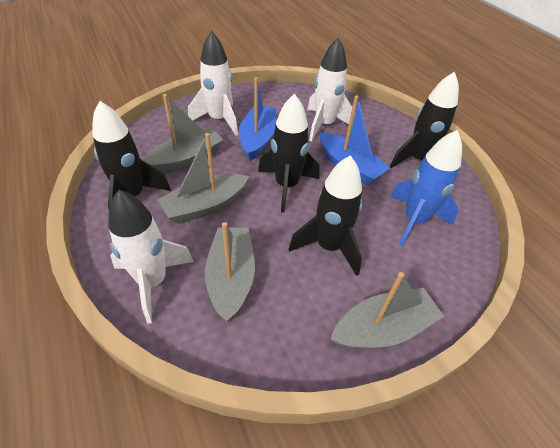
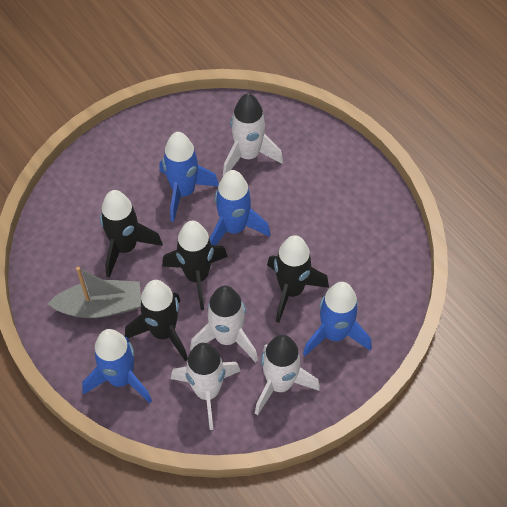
blue boat: [239,77,276,161] [319,95,390,185] = 2 -> none = 0
blue rocket: [390,130,462,246] = 1 -> [82,329,152,403] [160,132,219,222] [209,170,270,245] [303,282,372,356] = 4
grey boat: [143,94,224,174] [157,133,249,224] [205,222,255,322] [330,272,444,349] = 4 -> [48,267,141,318] = 1
white rocket: [108,190,194,324] [188,31,238,136] [307,38,355,141] = 3 -> [171,343,240,430] [190,286,258,362] [223,93,283,176] [255,335,320,416] = 4

